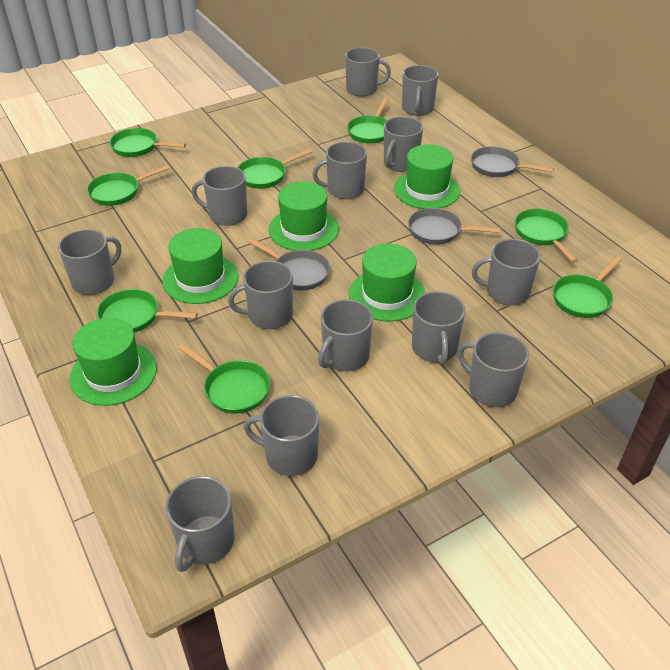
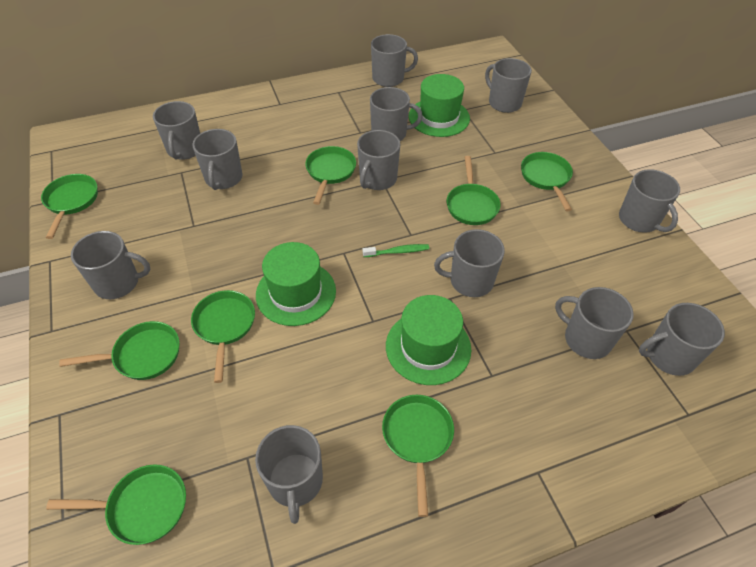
green hat: [69,318,157,406] [162,228,239,304] [269,182,339,251] [349,244,426,321] [394,144,460,209] = 5 -> [256,242,336,326] [386,295,471,385] [408,74,470,137] = 3
green toothbrush: none = 0 -> [363,244,429,257] = 1
grey mug: [58,229,121,295] [165,476,235,572] [192,166,247,226] [228,261,293,329] [244,395,319,476] [312,141,367,199] [318,299,373,371] [345,47,391,97] [384,116,423,172] [402,65,439,116] [412,291,466,365] [457,332,529,407] [472,239,540,305] = 13 -> [71,231,150,299] [153,101,200,160] [192,129,242,190] [255,425,323,524] [357,130,400,190] [370,87,423,141] [371,34,418,87] [434,229,505,297] [485,58,532,113] [555,287,634,359] [619,169,680,233] [639,303,725,376] = 12
grey pan: [247,238,330,291] [408,208,500,245] [471,146,554,177] = 3 -> none = 0

